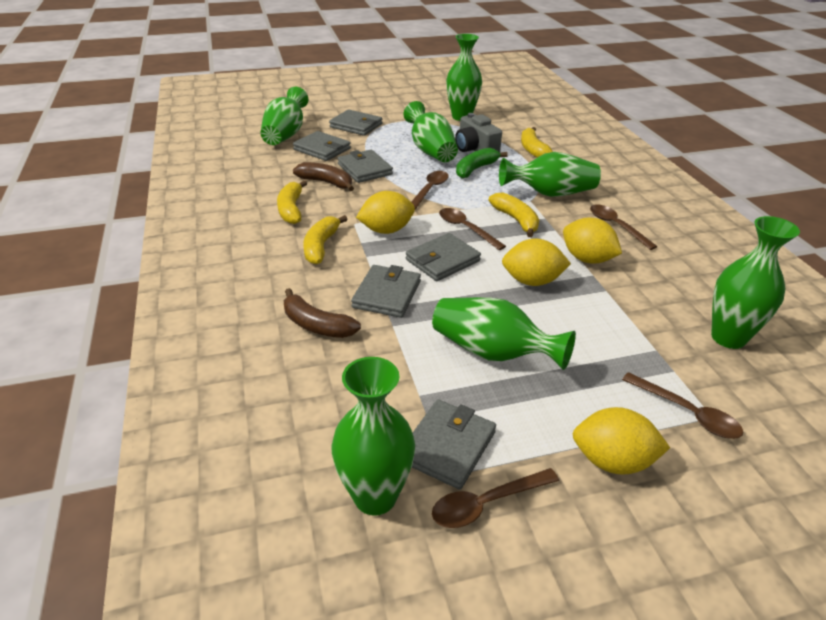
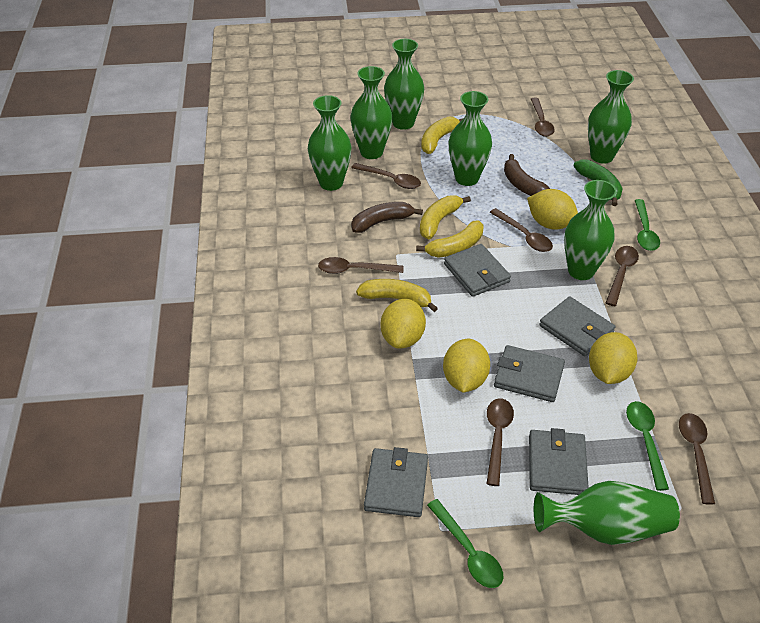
brown spoon: [411,171,449,210] [432,468,559,528] [439,208,506,250] [590,204,658,250] [622,372,743,439] = 5 -> [318,257,404,274] [351,163,421,189] [486,398,514,486] [490,208,553,252] [531,98,555,137] [606,246,639,306] [679,413,715,505] = 7
green spoon: none = 0 -> [427,499,503,588] [626,401,669,491] [635,199,660,251] = 3
grey camera: [455,113,502,152] = 1 -> none = 0
grey wallet: [293,131,351,161] [329,109,382,136] [337,150,393,183] [351,265,421,318] [406,233,481,281] [412,399,496,490] = 6 -> [364,447,428,517] [444,244,511,297] [494,345,565,402] [529,428,589,495] [539,296,615,356] = 5

